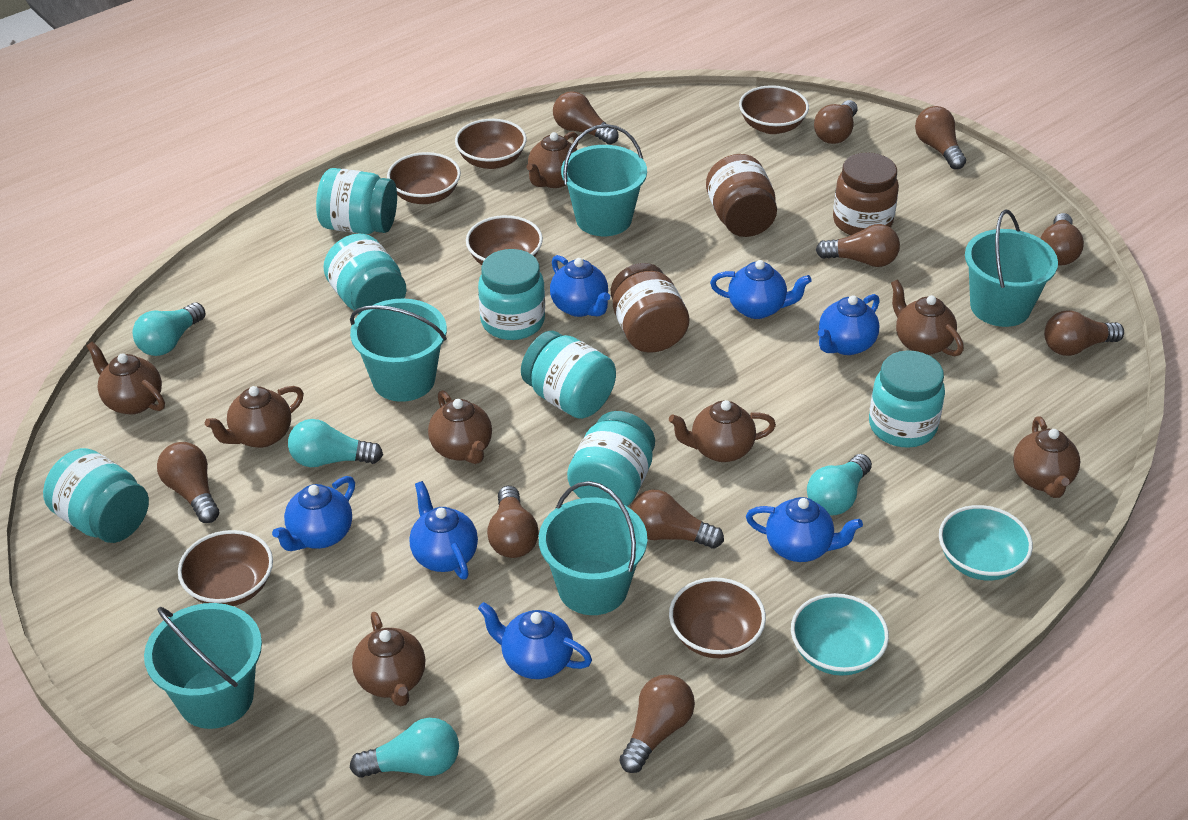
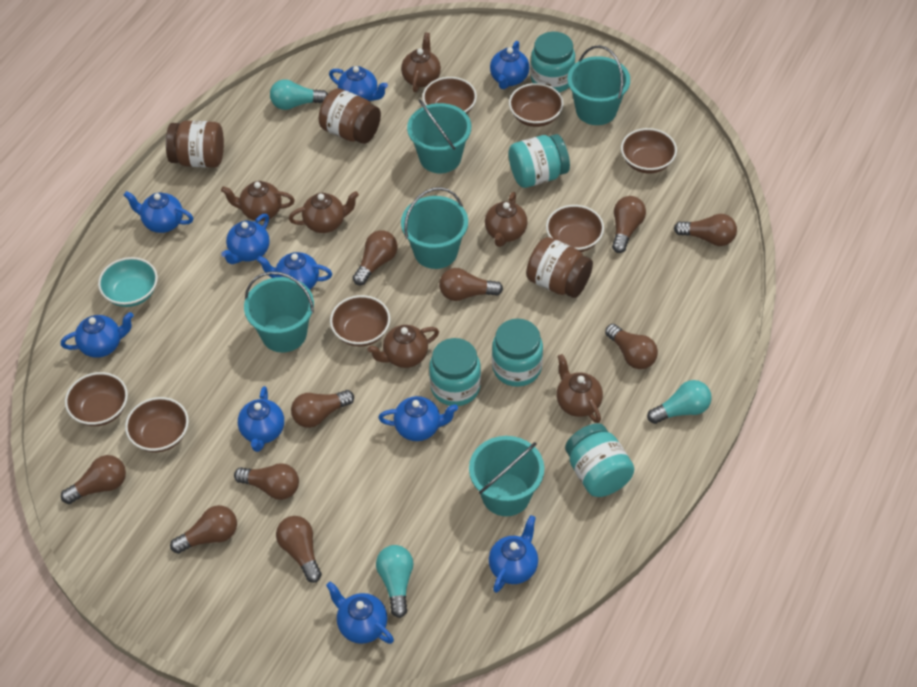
blue teapot: [272,476,355,551] [409,481,478,579] [478,602,592,679] [550,255,610,317] [710,260,812,319] [746,497,863,562] [818,294,880,355] = 7 -> [61,312,134,358] [124,191,193,233] [221,214,270,264] [238,386,284,452] [257,252,332,290] [326,581,394,644] [329,66,388,101] [378,396,458,441] [489,515,538,593] [490,41,529,89] = 10
brown bowl: [178,530,273,606] [387,152,461,204] [455,119,527,169] [466,215,543,265] [669,577,766,658] [739,85,809,134] = 6 -> [65,372,128,426] [125,397,189,452] [330,295,390,347] [422,77,477,114] [509,83,564,127] [546,205,604,252] [621,128,677,174] = 7
brown teapot: [87,341,165,415] [205,386,304,448] [352,612,425,706] [428,390,492,464] [527,132,578,188] [669,400,776,462] [891,279,964,356] [1013,416,1080,498] = 8 -> [221,181,295,221] [289,191,359,233] [367,325,439,368] [401,32,441,92] [485,192,527,247] [557,354,603,423] = 6
turquoise bowl: [791,593,889,676] [939,505,1033,581] = 2 -> [98,257,158,307] = 1
turquoise jar: [43,448,149,543] [316,168,397,234] [323,233,407,314] [478,249,545,340] [521,331,616,419] [567,411,655,506] [869,350,945,448] = 7 -> [429,338,481,406] [492,319,543,387] [509,134,570,188] [531,32,575,92] [565,423,634,497] = 5
turquoise light bulb: [132,302,206,356] [288,419,383,467] [350,718,459,778] [807,454,872,516] = 4 -> [270,80,328,110] [376,545,414,618] [647,380,712,424] = 3

